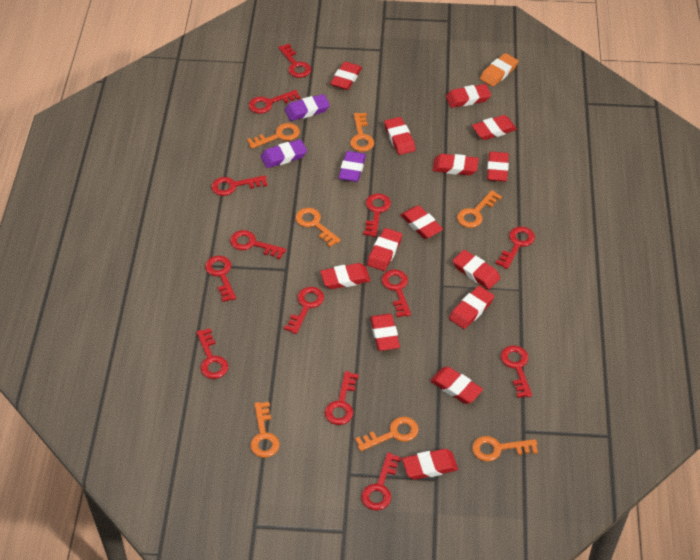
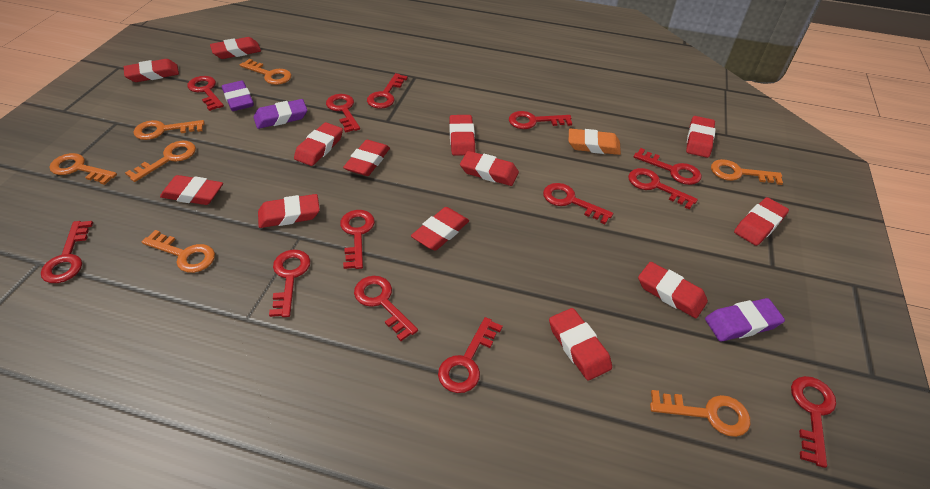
red eraser: [320,263,371,289] [330,62,362,90] [367,228,402,271] [370,314,400,351] [384,117,416,155] [401,205,443,239] [402,449,458,480] [430,367,483,404] [433,154,479,175] [446,84,491,108] [449,286,494,329] [453,250,500,289] [472,115,517,140] [487,152,509,182] = 14 -> [124,59,179,82] [160,175,223,205] [210,37,261,59] [258,194,320,228] [294,122,343,166] [343,140,390,176] [411,207,469,251] [449,115,475,156] [460,151,519,186] [549,308,612,381] [638,262,708,318] [686,116,716,158] [734,197,789,246] = 13

